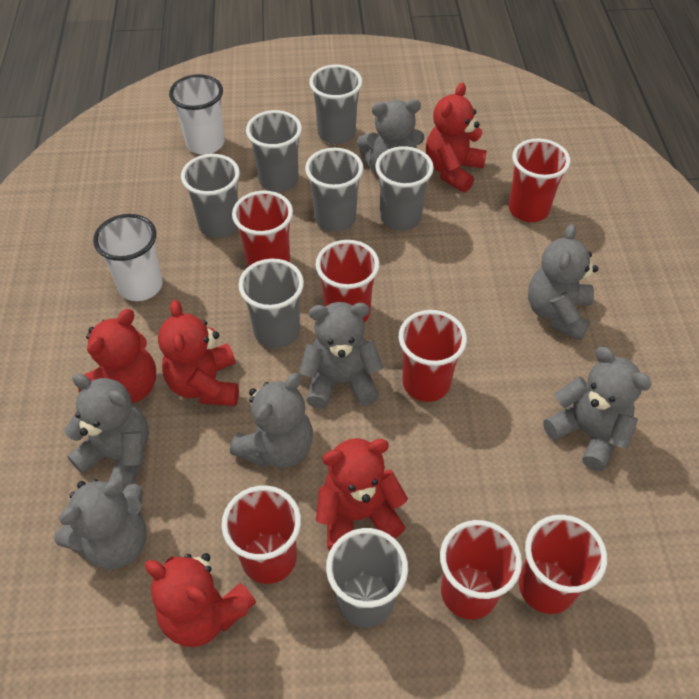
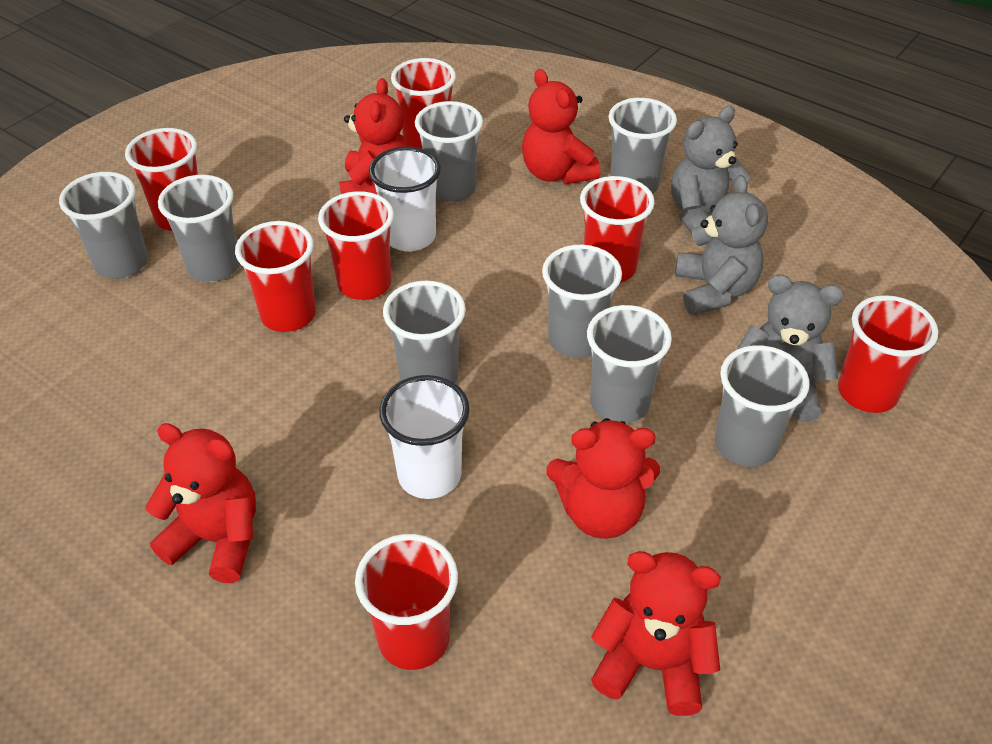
grey cup: [181,154,240,238] [239,259,304,348] [246,110,302,192] [305,148,364,232] [309,65,362,144] [326,528,408,628] [375,146,434,230] = 7 -> [59,172,148,279] [158,175,240,282] [383,281,466,383] [415,101,483,202] [542,245,622,358] [587,305,672,423] [609,98,677,194] [715,345,810,467] = 8
grey teddy bear: [54,479,146,569] [64,373,149,489] [230,373,313,468] [299,302,384,409] [357,99,424,173] [528,224,598,341] [543,347,652,471] = 7 -> [671,106,751,234] [675,175,768,315] [736,275,844,422] = 3

